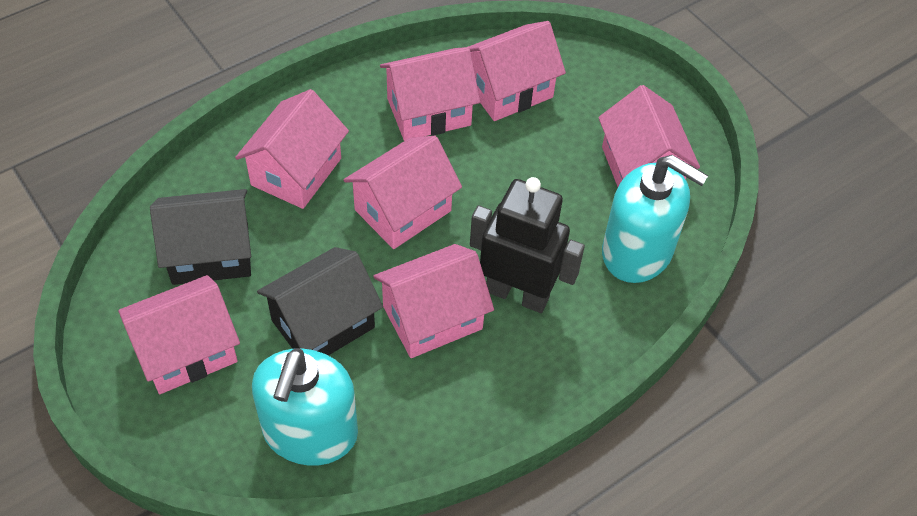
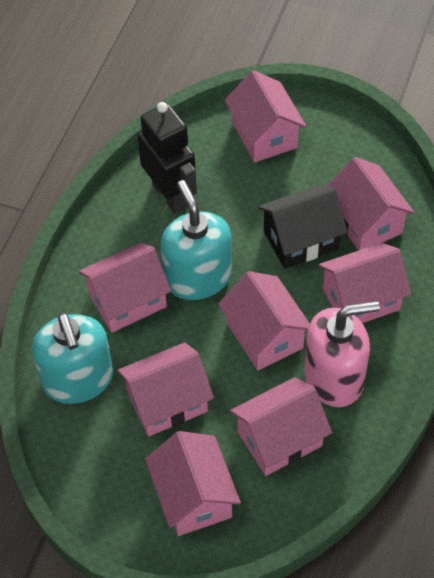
black house: [150,189,251,285] [257,247,383,356] = 2 -> [258,185,348,269] = 1
pink house: [118,275,240,394] [235,89,349,209] [343,136,462,249] [373,244,494,358] [380,47,480,141] [468,21,566,121] [598,85,700,187] = 7 -> [79,243,172,333] [117,343,214,436] [145,431,241,536] [218,271,310,370] [225,70,307,162] [230,377,332,476] [318,243,411,323] [327,157,415,251] = 8
pink soap dispenser: none = 0 -> [304,301,380,407] = 1

